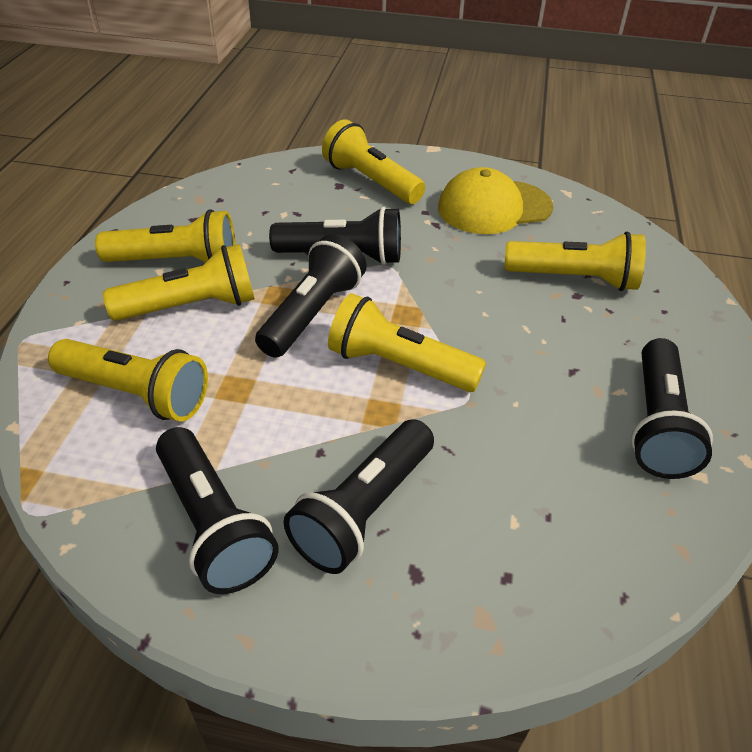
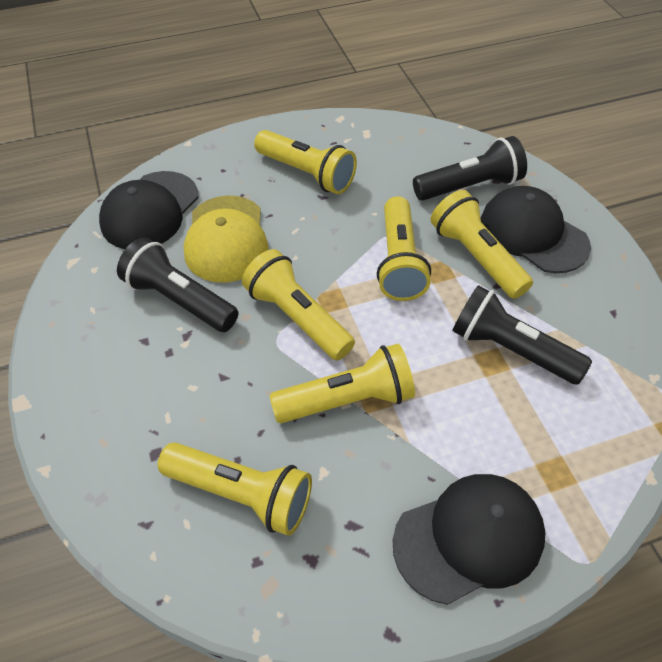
black cap: none = 0 -> [99,171,199,249] [393,474,546,605] [481,186,591,273] = 3
black flashlight: [156,427,279,594] [255,234,367,358] [269,207,401,265] [284,419,434,574] [631,338,713,479] = 5 -> [117,237,239,332] [413,136,527,201] [452,285,592,384] = 3

